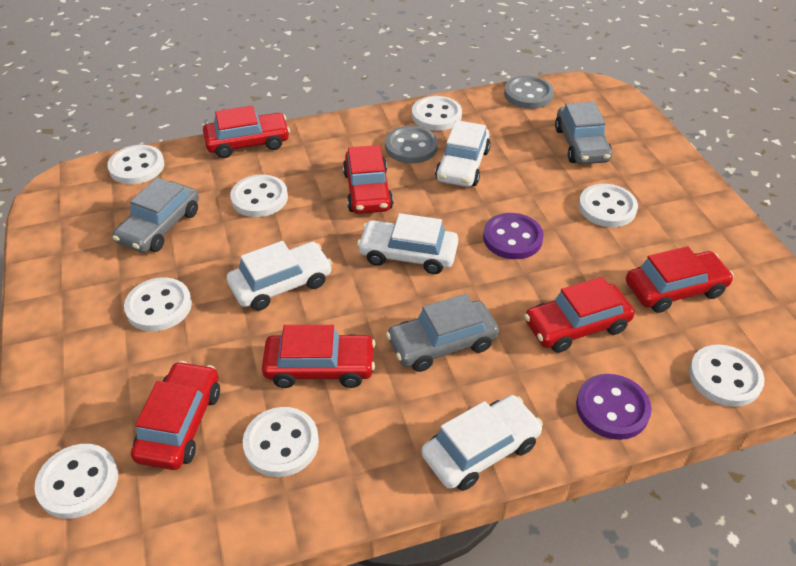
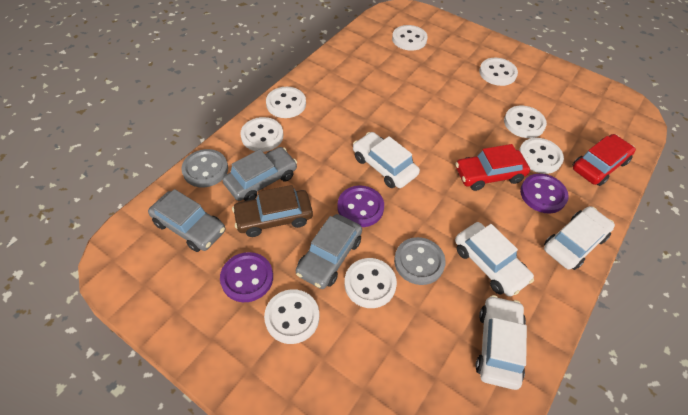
brown car: none = 0 -> [232,185,313,237] = 1
purple button: [483,213,544,259] [576,374,652,440] = 2 -> [220,252,273,302] [337,186,384,227] [520,174,569,214] = 3
red car: [131,361,220,470] [203,106,290,158] [262,325,376,388] [343,145,393,214] [524,277,635,353] [626,246,734,313] = 6 -> [455,144,530,191] [572,134,636,186] = 2

